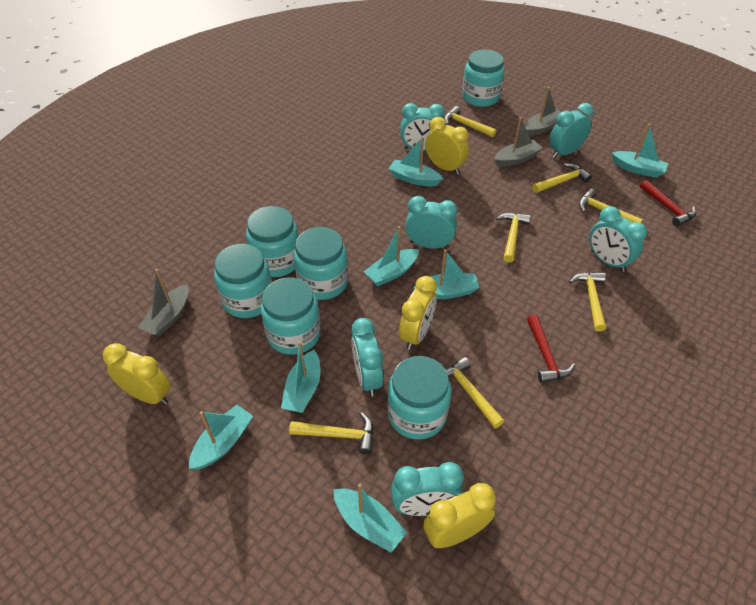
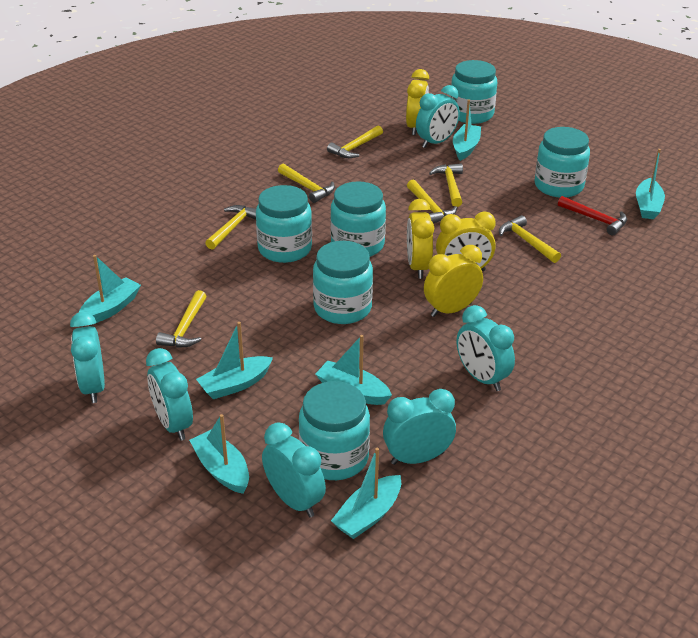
grey boat: [138,269,189,337] [494,117,542,167] [525,87,561,136] = 3 -> none = 0
red hammer: [527,315,575,383] [640,180,696,227] = 2 -> [558,196,627,235] = 1

